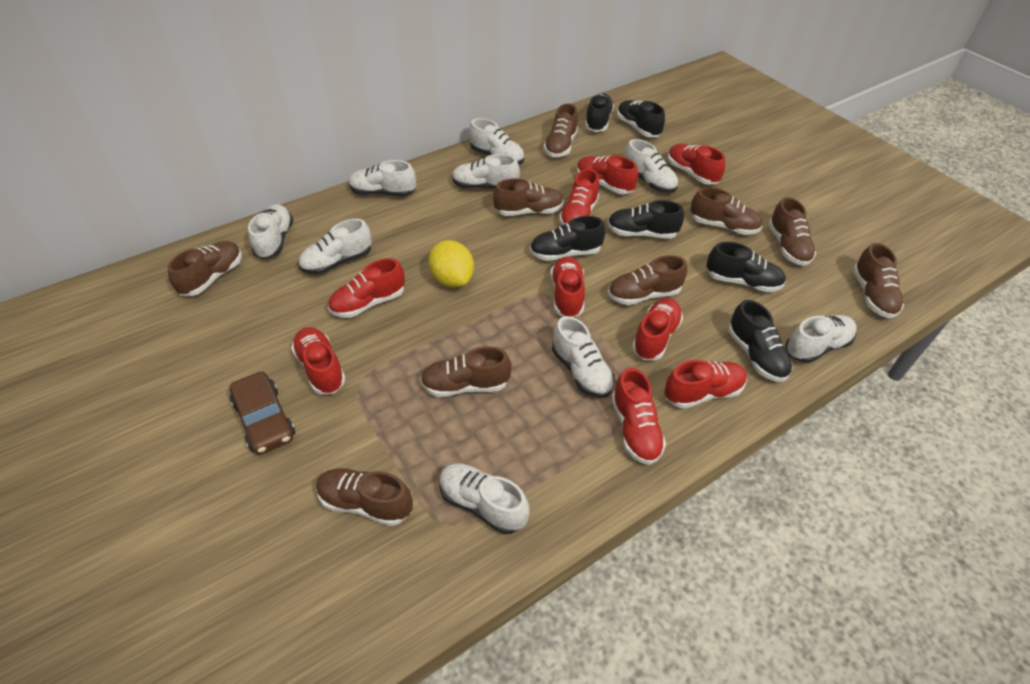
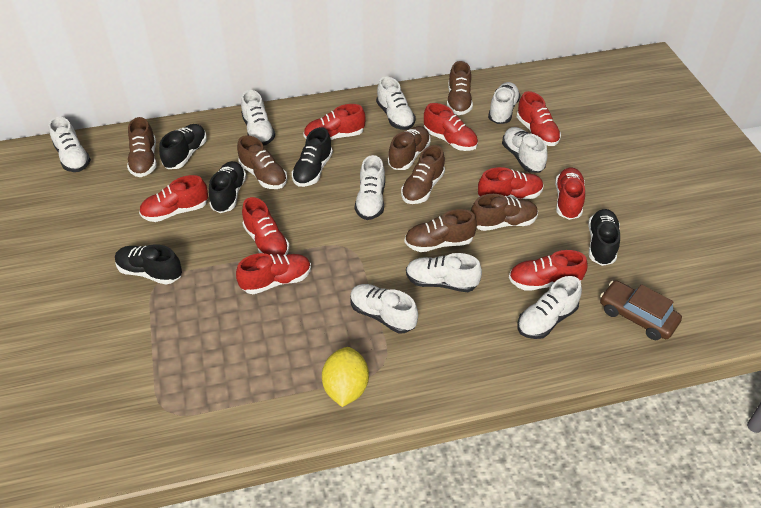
black shoe: [530,216,605,261] [585,93,614,132] [607,200,684,239] [617,100,665,137] [706,242,786,292] [728,300,792,382] = 6 -> [115,244,182,285] [159,124,207,169] [209,161,247,213] [292,127,333,187] [588,209,620,266] = 5
brown shoe: [168,241,242,296] [316,468,413,526] [420,347,512,397] [493,178,564,216] [544,104,578,157] [608,255,687,305] [690,187,763,235] [768,197,816,266] [853,243,904,318] = 9 -> [127,117,157,177] [237,135,287,189] [388,126,430,170] [401,145,445,204] [405,209,477,252] [447,61,473,115] [471,194,538,231] = 7

